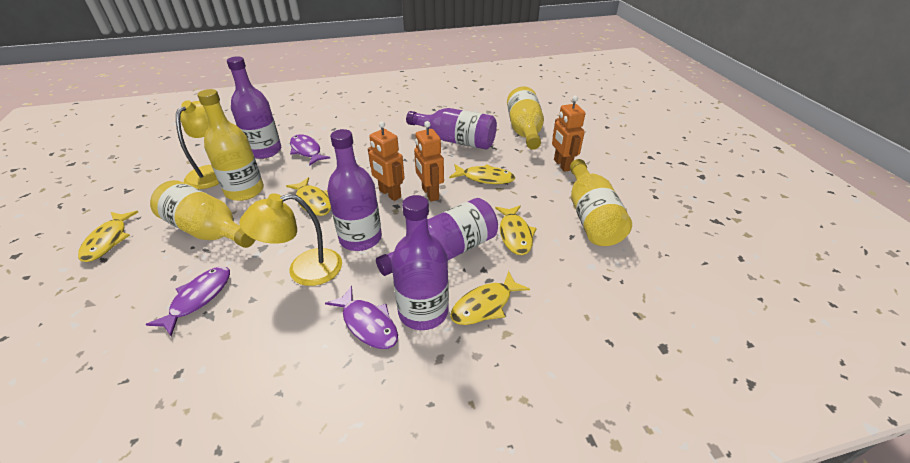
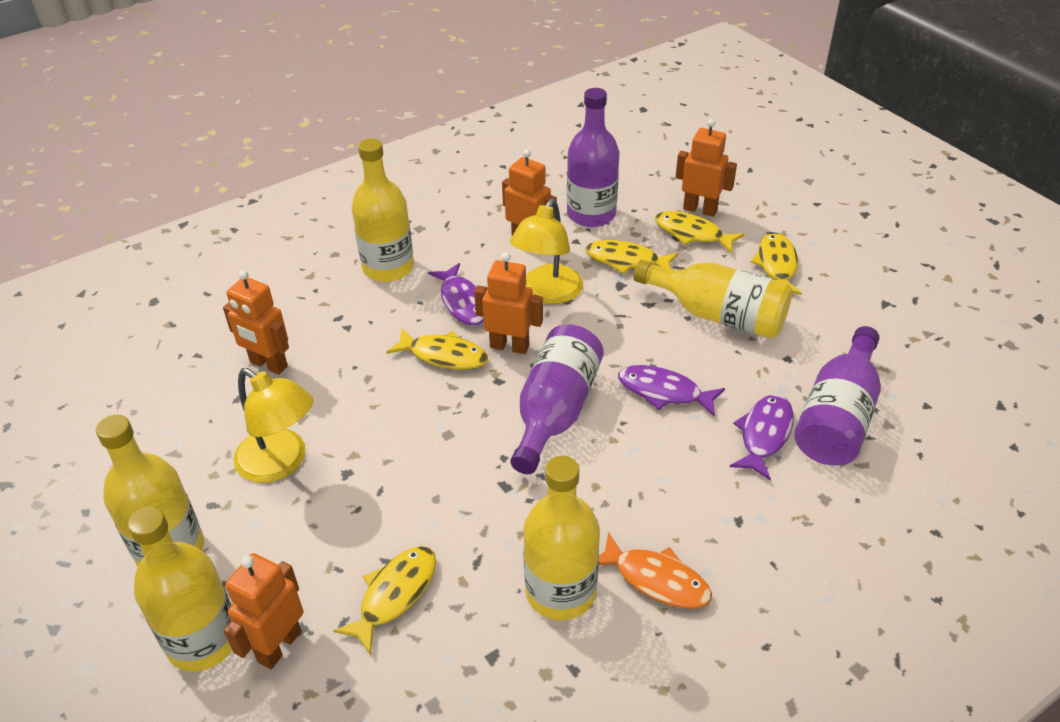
orange fish: none = 0 -> [599,532,712,609] = 1
orange robot: [368,121,405,201] [414,121,444,201] [552,96,585,172] = 3 -> [223,270,289,375] [224,553,303,669] [474,252,543,354] [502,149,557,236] [676,119,737,217] = 5
purple bottle: [227,56,281,159] [327,129,382,251] [376,198,498,276] [391,195,449,330] [406,108,497,149] = 5 -> [511,324,604,474] [567,88,619,227] [794,326,881,466] = 3
yellow bottle: [150,180,255,248] [197,89,264,201] [507,87,544,150] [570,159,632,246] = 4 -> [96,415,204,566] [128,506,232,671] [352,138,414,282] [523,456,600,620] [633,260,792,339] = 5

